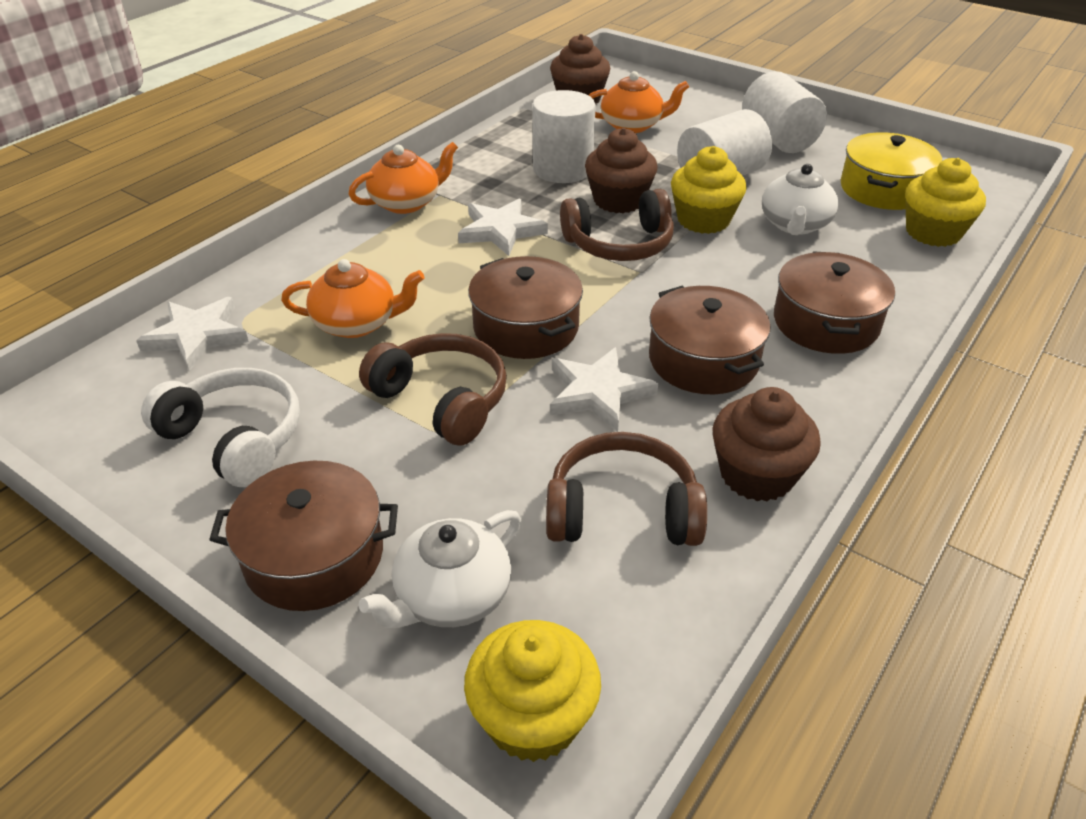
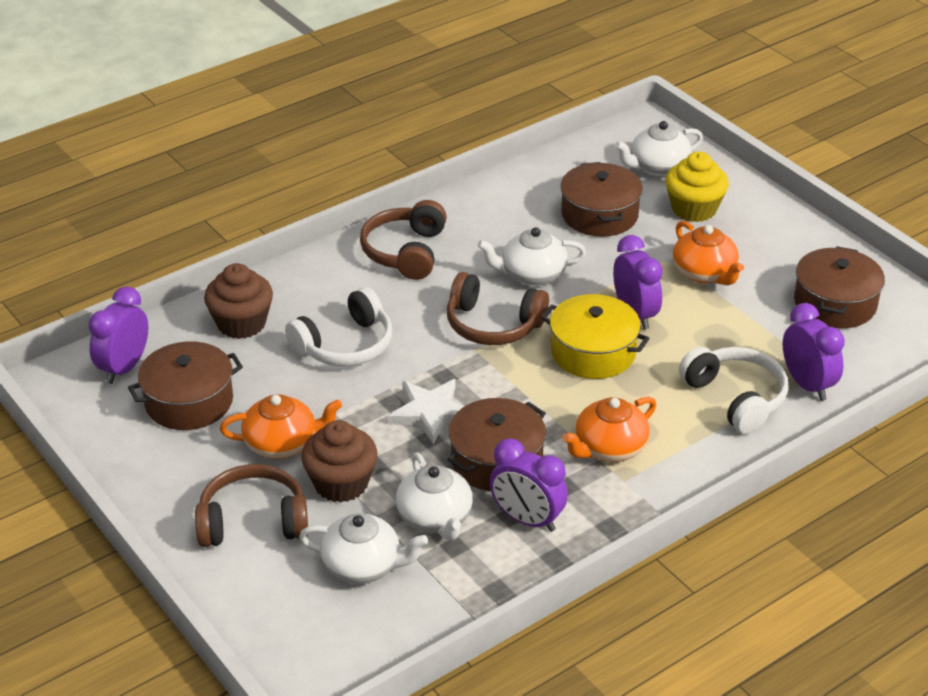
brown cupcake: [550,34,610,104] [585,128,658,213] [712,387,821,502] = 3 -> [204,263,273,339] [301,420,377,503] = 2
purple clock: none = 0 -> [88,287,148,384] [490,439,568,532] [613,235,663,330] [783,303,845,401] = 4
white cylinder: [532,90,596,183] [677,109,772,176] [742,71,827,153] = 3 -> none = 0
white headphones: [141,368,300,487] = 1 -> [285,287,392,366] [679,347,789,434] = 2
white star: [136,297,249,371] [458,198,548,256] [550,347,658,432] = 3 -> [388,379,464,444] = 1
white teapot: [358,510,521,628] [762,164,839,235] = 2 -> [299,513,428,584] [396,452,473,541] [478,227,586,286] [615,121,703,176] = 4
yellow cupcake: [464,620,601,762] [671,146,746,234] [905,158,986,247] = 3 -> [666,152,729,222] = 1

